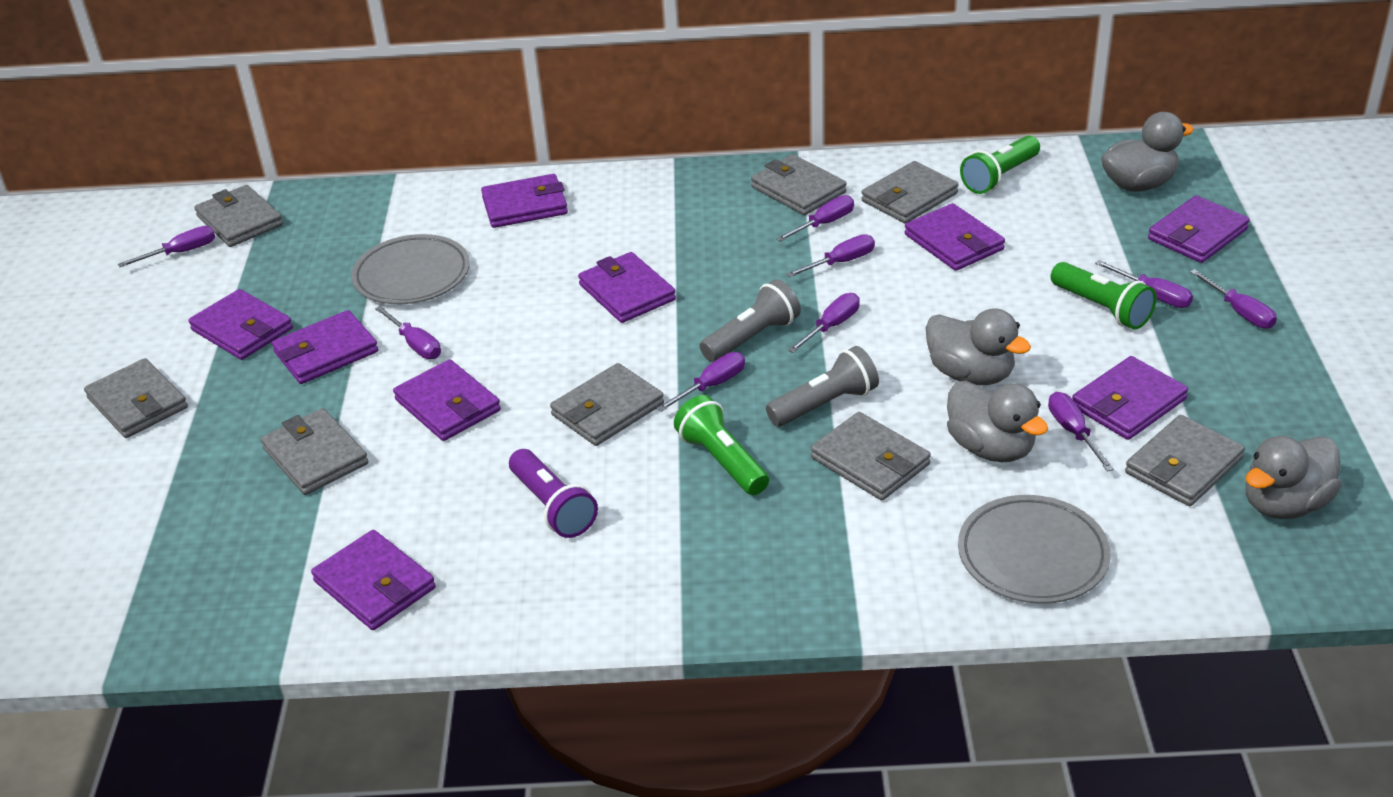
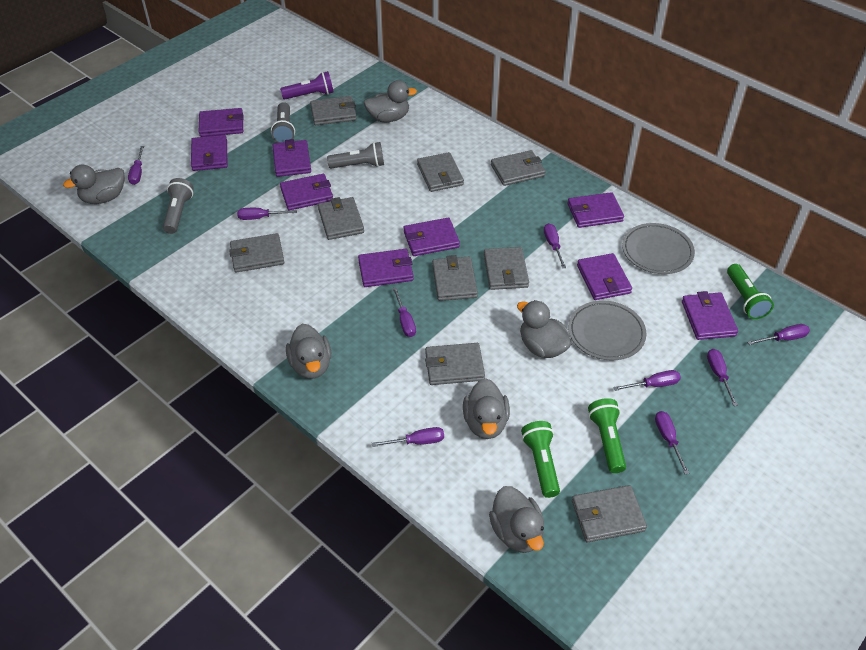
grey duck: [926,308,1031,385] [947,381,1048,462] [1101,112,1194,192] [1245,436,1342,519] = 4 -> [63,165,125,204] [286,324,331,379] [364,80,417,122] [463,378,510,439] [489,486,544,553] [517,300,571,358] = 6
grey flashlight: [700,279,801,362] [766,346,879,427] = 2 -> [163,178,194,234] [271,102,295,143] [327,142,384,168] = 3
grey wallet: [84,358,188,438] [194,185,283,247] [261,408,369,495] [550,363,664,446] [751,154,847,215] [811,412,931,500] [861,161,959,223] [1125,415,1245,506] = 8 -> [229,233,284,273] [310,96,357,125] [318,197,364,240] [417,152,464,192] [425,343,485,385] [432,255,478,301] [484,247,529,290] [491,150,546,186] [572,485,647,542] = 9

